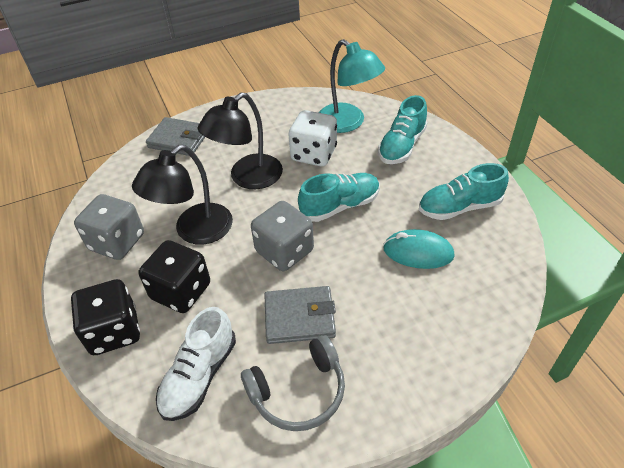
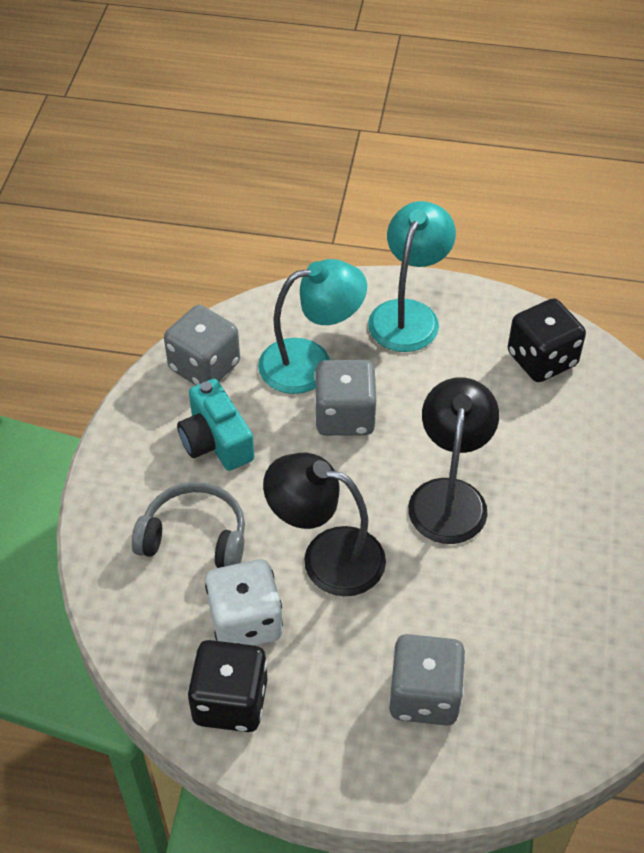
grey dice: [74,194,144,260] [251,201,314,271] = 2 -> [164,305,240,385] [314,360,376,436] [389,634,466,725] = 3
grey wallet: [146,117,205,156] [264,286,336,344] = 2 -> none = 0
turquoise camera: none = 0 -> [177,379,254,471] = 1
turquoise lamp: [319,39,385,133] = 1 -> [258,259,367,394] [368,201,456,352] = 2
turquoise mouse: [383,229,455,269] = 1 -> none = 0
turquoise shoe: [298,173,380,222] [378,95,427,164] [419,163,509,220] = 3 -> none = 0
white shoe: [156,307,236,421] = 1 -> none = 0

